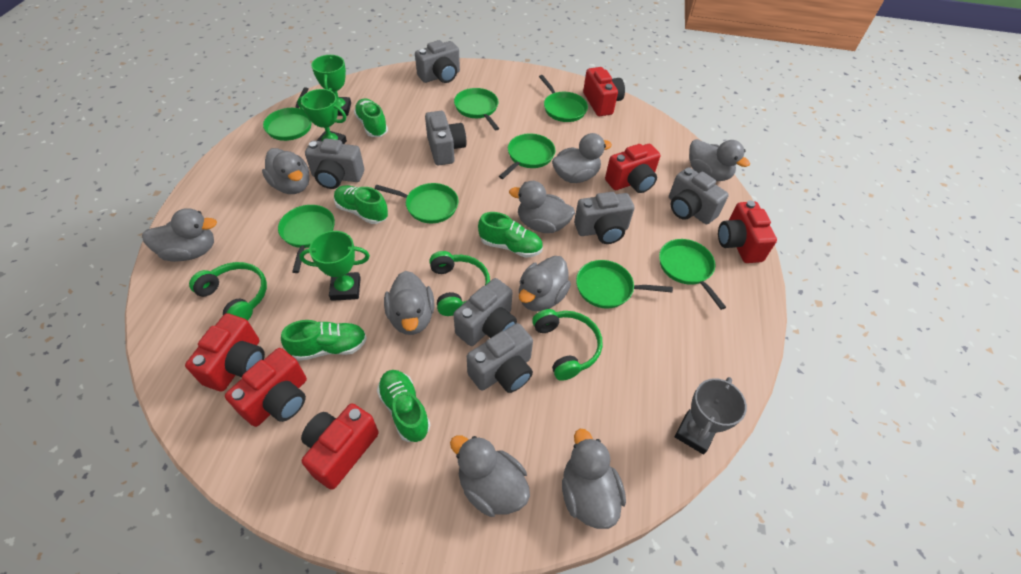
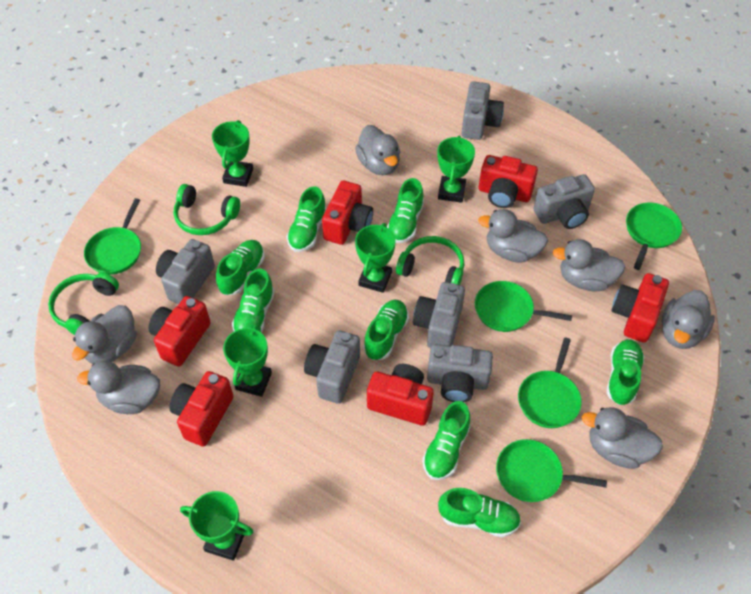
green pan: [263,87,312,141] [278,205,335,273] [375,183,459,223] [454,88,499,130] [499,133,555,179] [539,75,588,122] [576,260,673,309] [659,239,726,310] = 8 -> [84,198,141,275] [475,281,572,332] [496,439,607,502] [518,338,582,428] [626,203,682,270] = 5
green shoe: [281,320,367,361] [334,185,388,224] [354,99,388,137] [377,370,430,442] [478,212,543,258] = 5 -> [216,240,265,295] [232,269,275,333] [287,186,327,252] [363,300,409,360] [387,178,424,243] [422,401,471,480] [438,488,521,538] [607,339,645,405] = 8
green trophy: [297,89,347,144] [299,231,370,301] [311,55,351,116] = 3 -> [180,491,253,561] [212,120,253,187] [223,324,272,397] [355,223,396,293] [437,136,475,203] = 5
grey camera: [305,139,364,189] [415,40,460,83] [425,111,466,166] [453,278,517,346] [467,323,533,393] [574,192,634,244] [669,167,729,224] = 7 -> [156,239,215,304] [304,331,360,404] [413,282,465,348] [427,344,493,402] [462,81,504,140] [533,174,595,229] = 6
grey duck: [142,208,217,262] [262,148,309,194] [384,271,435,335] [450,435,530,517] [509,181,575,233] [519,256,571,311] [552,133,612,183] [562,429,626,529] [689,139,750,181] = 9 -> [72,305,137,364] [77,361,160,414] [355,125,400,175] [478,209,548,263] [553,239,625,292] [582,407,663,469] [662,290,715,349] = 7
grey trophy: [675,377,747,454] = 1 -> none = 0

